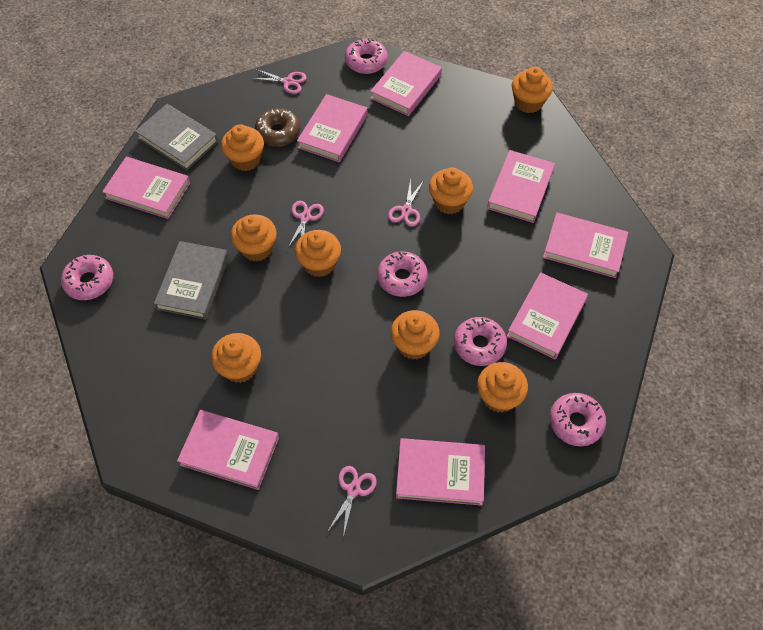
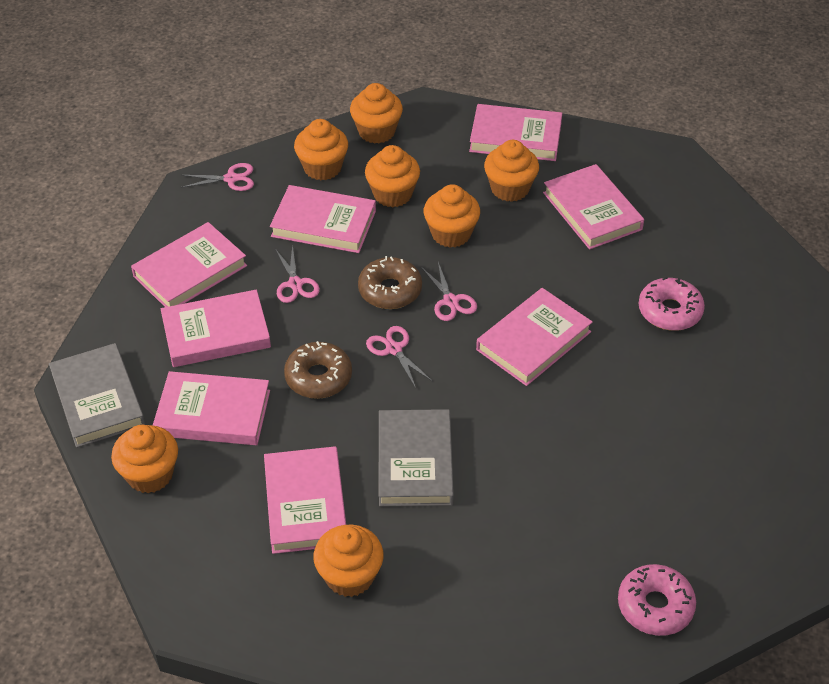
brown donut: [255,108,301,147] = 1 -> [284,341,352,399] [358,256,422,309] = 2
orange cupcake: [211,333,261,383] [221,124,264,171] [231,214,277,262] [295,230,341,277] [391,310,440,360] [429,168,473,214] [477,362,528,413] [512,67,553,113] = 8 -> [111,425,178,493] [294,119,348,180] [313,525,384,597] [350,83,403,144] [365,145,420,207] [424,184,480,248] [484,140,539,202] = 7
pink donut: [61,255,113,300] [345,38,388,74] [377,251,428,297] [454,317,507,366] [550,393,606,446] = 5 -> [618,564,696,636] [639,277,705,331] = 2

